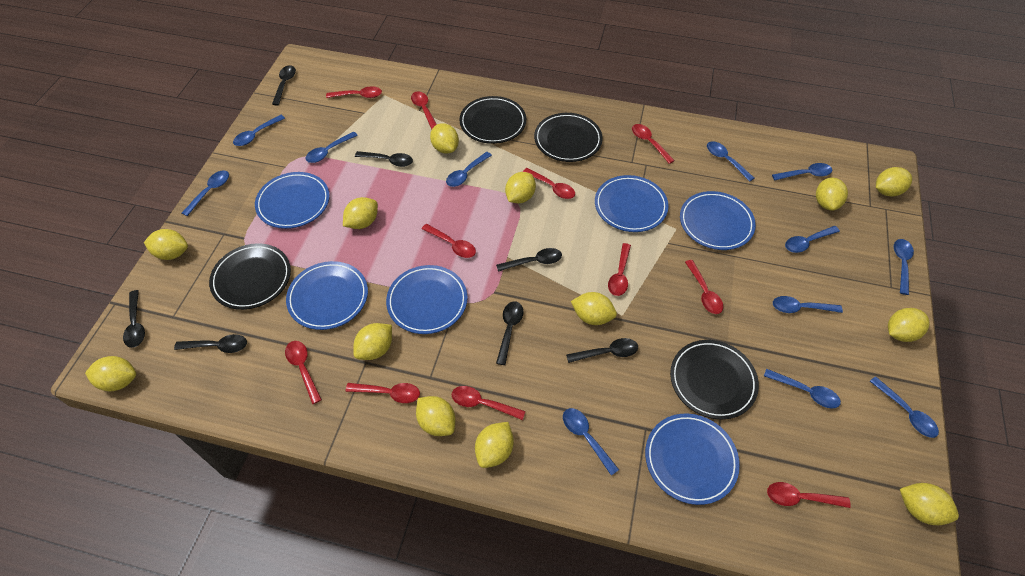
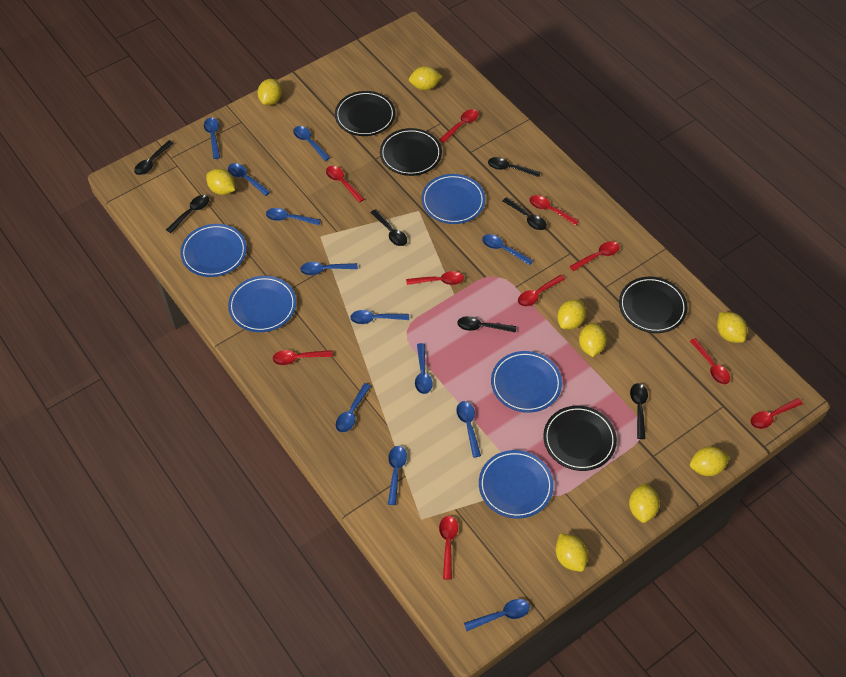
blue plate: [255,172,330,229] [286,261,368,330] [386,265,468,334] [595,175,669,232] [645,414,740,505] [680,191,756,250] = 6 -> [180,224,247,277] [228,276,296,332] [421,174,485,224] [479,450,554,519] [491,351,562,413] = 5
red spoon: [285,341,322,404] [326,86,382,98] [346,383,420,403] [411,91,437,129] [422,224,476,258] [452,386,526,420] [523,168,575,199] [608,243,631,296] [632,124,675,164] [685,260,723,314] [767,482,851,508] = 11 -> [273,350,333,365] [326,166,364,203] [406,271,464,285] [439,109,479,143] [439,516,458,580] [518,275,565,306] [529,195,579,226] [569,241,619,271] [690,338,730,384] [751,398,803,429] = 10
yellow lemon: [85,356,136,391] [144,229,188,260] [343,197,378,229] [353,323,392,360] [416,396,455,436] [430,123,459,153] [475,422,514,468] [505,172,536,204] [571,292,617,325] [816,177,848,211] [876,167,912,197] [888,308,930,342] [900,483,959,525] = 13 -> [206,169,235,195] [258,79,282,105] [409,66,443,90] [555,533,588,572] [557,300,586,329] [579,323,607,357] [629,483,660,523] [690,446,730,476] [717,312,747,343] = 9

